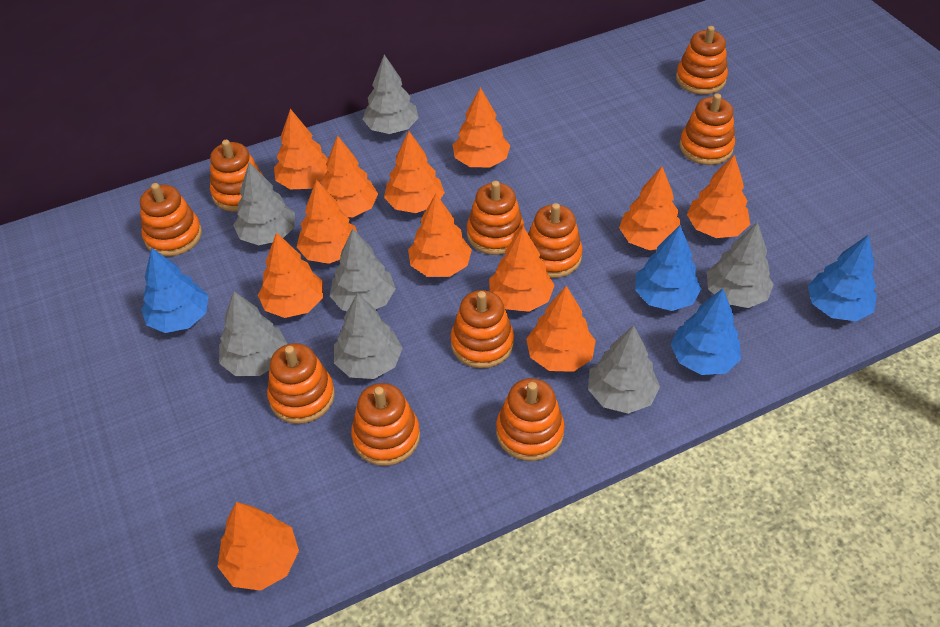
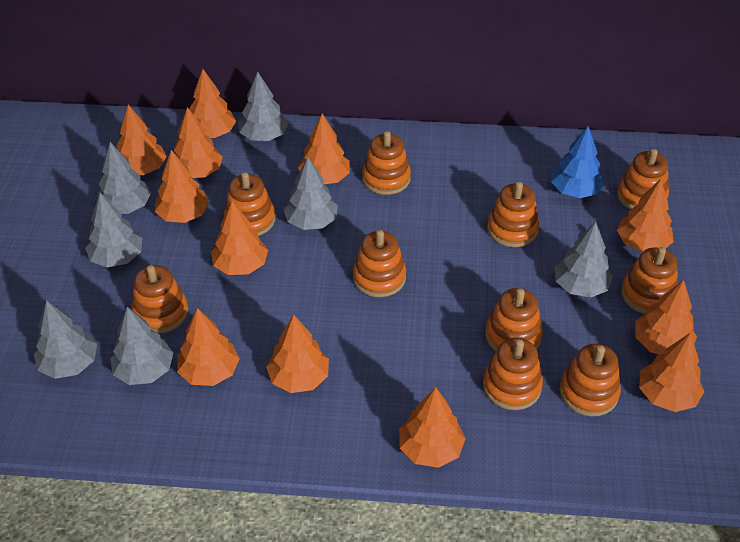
blue tree: [141,247,208,333] [635,225,701,311] [670,288,741,375] [808,235,877,321] = 4 -> [551,126,605,198] = 1

